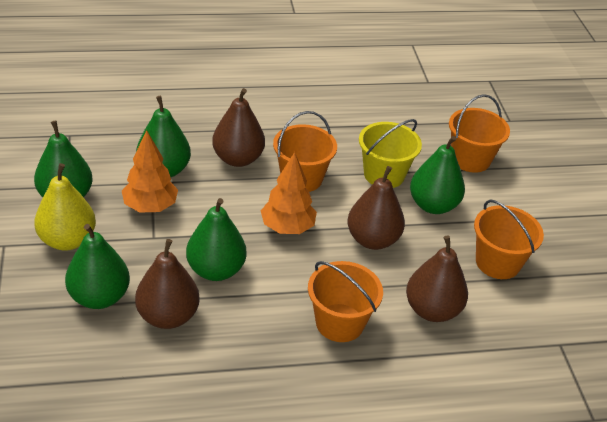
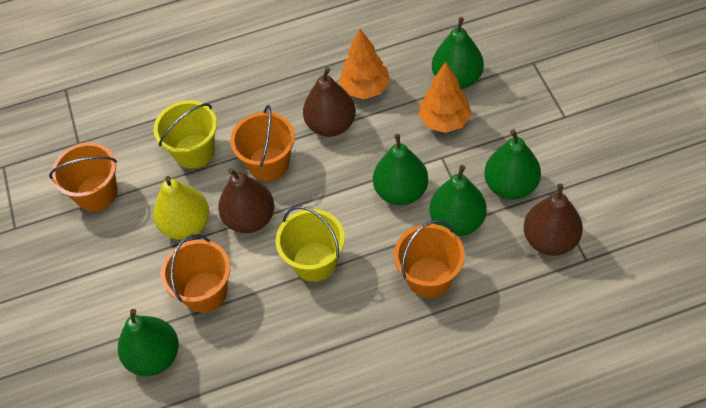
brown pear: [135,239,200,329] [212,88,265,167] [348,166,405,250] [406,235,468,322] = 4 -> [218,168,274,233] [303,67,356,137] [524,184,583,256] = 3
yellow bucket: [359,119,422,188] = 1 -> [154,100,217,169] [276,206,345,282] = 2

